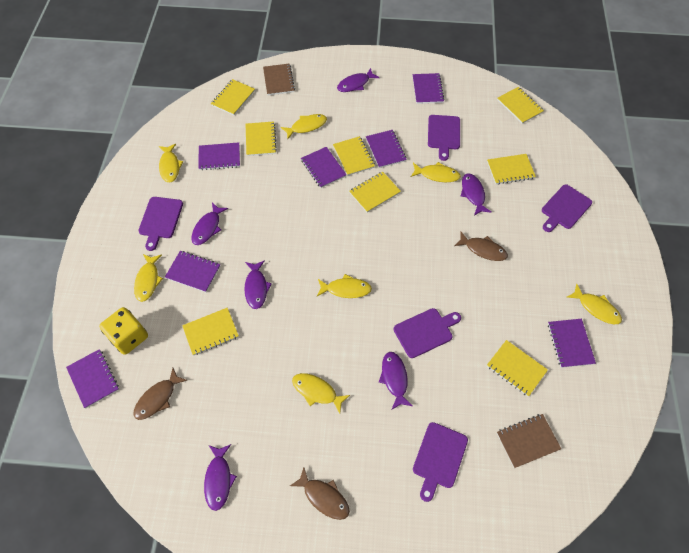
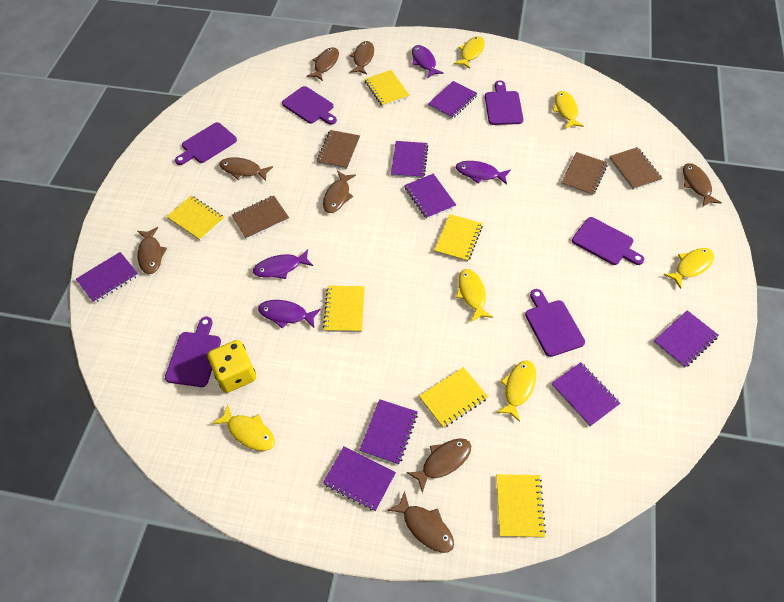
brown fish: [133,368,188,420] [290,467,350,520] [454,232,508,261] = 3 -> [137,227,167,274] [219,157,273,181] [307,47,339,81] [323,171,356,213] [349,41,374,75] [387,491,454,553] [407,438,471,493] [683,163,722,207] = 8
brown notebook: [263,64,295,95] [497,414,561,468] = 2 -> [232,196,289,240] [316,130,360,169] [561,152,608,196] [609,147,663,190] = 4
purple cutting board: [138,197,183,251] [394,308,461,358] [413,422,468,502] [428,115,460,161] [542,184,592,232] = 5 -> [165,317,221,387] [175,122,237,165] [282,86,337,125] [485,80,523,125] [525,289,585,357] [572,217,644,265] = 6
purple fish: [191,203,228,245] [204,444,237,511] [244,260,272,309] [337,68,379,92] [379,352,412,409] [461,173,492,216] = 6 -> [253,249,313,279] [258,300,321,328] [412,45,444,78] [456,161,511,185] = 4
purple notebook: [66,349,119,408] [165,251,220,292] [198,142,240,171] [301,147,347,188] [366,130,407,168] [412,73,445,104] [548,319,596,368] = 7 -> [76,252,139,303] [323,447,396,511] [359,399,418,465] [391,141,429,178] [404,174,456,219] [428,81,478,119] [551,362,620,427] [653,310,719,368] = 8
yellow fish: [134,254,163,302] [159,144,183,182] [281,114,327,139] [292,373,350,413] [317,274,372,298] [411,162,461,182] [567,284,622,324] = 7 -> [212,404,275,451] [454,36,485,69] [456,269,493,322] [496,360,536,422] [553,91,583,129] [663,248,714,289] = 6
yellow notebook: [182,308,239,355] [211,79,255,115] [246,121,277,156] [333,136,375,176] [349,172,401,213] [487,154,536,184] [487,340,548,396] [497,87,544,124] = 8 -> [166,196,225,241] [323,286,365,332] [365,70,409,107] [419,367,488,428] [434,214,483,262] [496,474,546,538] = 6

